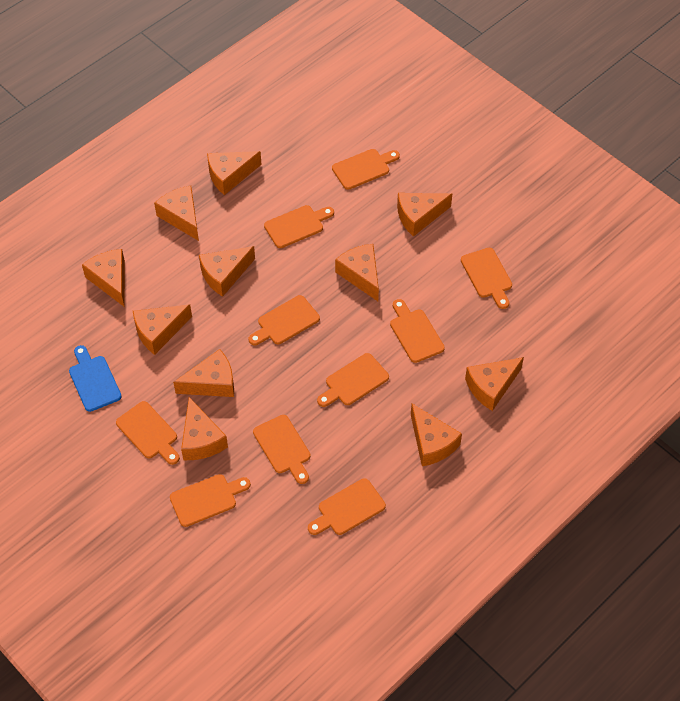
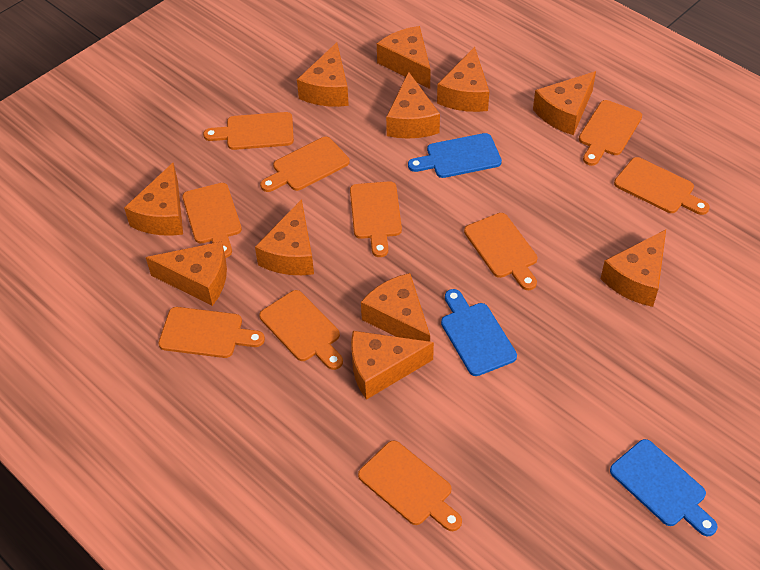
blue cutting board: [69,345,122,412] = 1 -> [408,133,502,178] [441,289,517,376] [610,439,717,536] = 3

